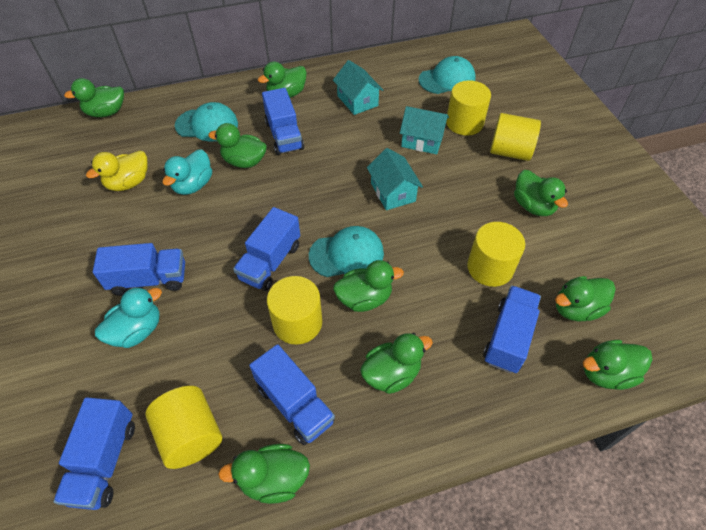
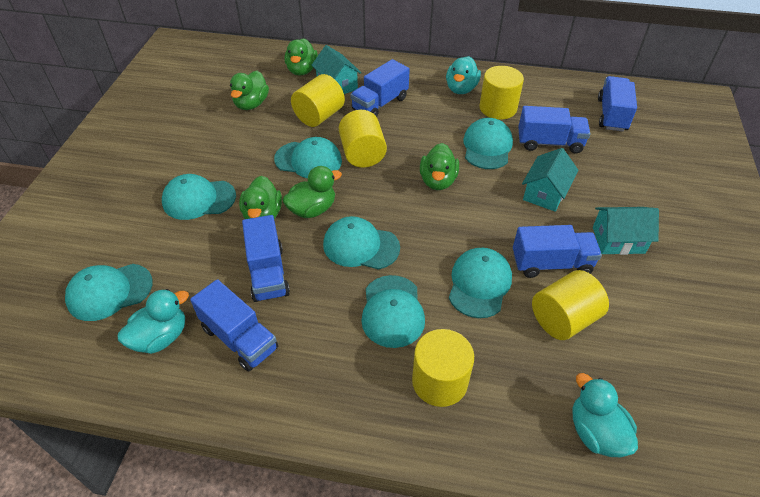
green duck: [64,78,124,117] [208,123,267,168] [218,444,310,504] [258,62,307,98] [333,260,404,312] [360,333,433,394] [514,170,568,216] [555,276,616,321] [583,340,652,390] = 9 -> [230,71,269,110] [239,176,282,219] [282,166,342,218] [285,38,318,76] [420,143,459,190] = 5
turquoise cap: [175,102,238,142] [309,226,384,277] [419,56,475,94] = 3 -> [65,264,153,321] [162,174,236,220] [274,137,342,178] [323,216,400,270] [361,275,425,348] [449,248,512,318] [463,118,513,169] = 7
turquoise duck: [95,287,162,348] [163,149,212,195] = 2 -> [118,289,189,354] [446,56,481,94] [573,373,638,457] = 3
yellow duck: [86,150,148,191] = 1 -> none = 0

